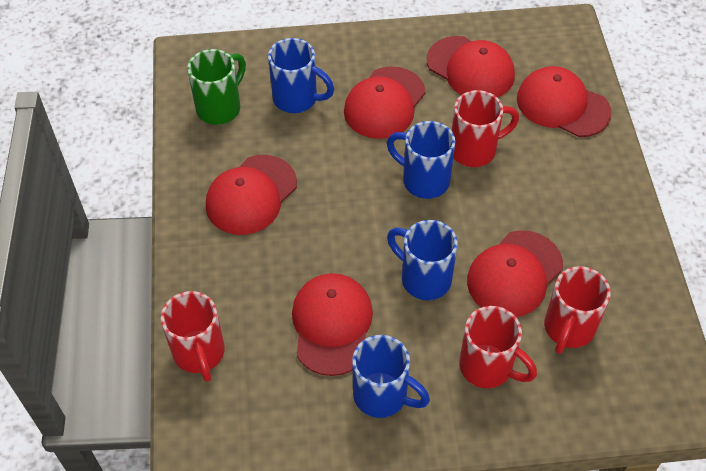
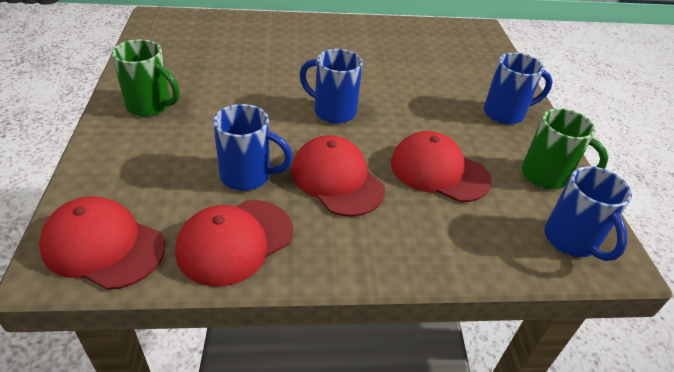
green mug: [187,49,246,125] = 1 -> [112,39,180,117] [522,108,608,189] = 2
red cap: [206,155,297,235] [292,273,373,376] [344,66,426,139] [427,36,515,98] [467,230,563,317] [517,66,611,137] = 6 -> [39,196,165,290] [175,200,293,287] [291,135,385,217] [391,131,491,202] = 4
red mug: [161,291,225,382] [452,90,519,167] [459,306,537,388] [544,266,611,354] = 4 -> none = 0

